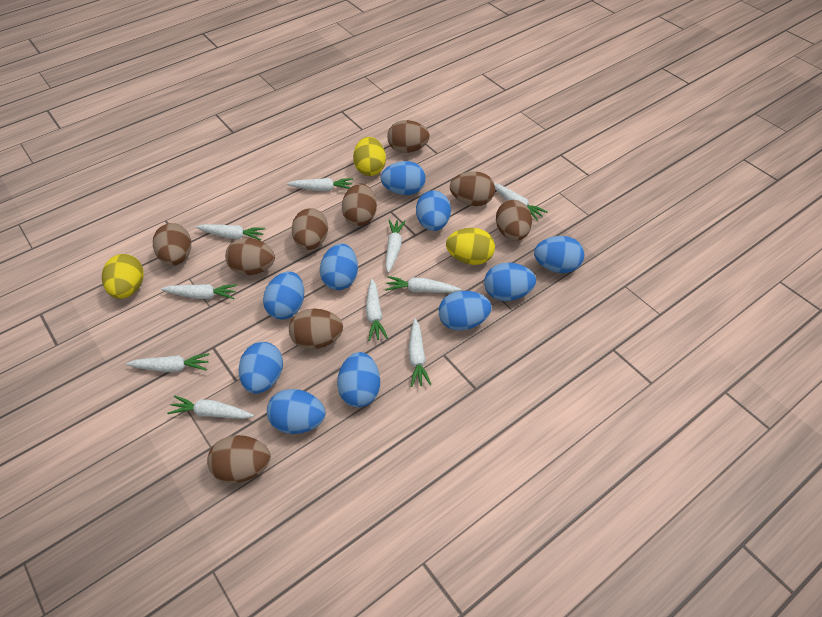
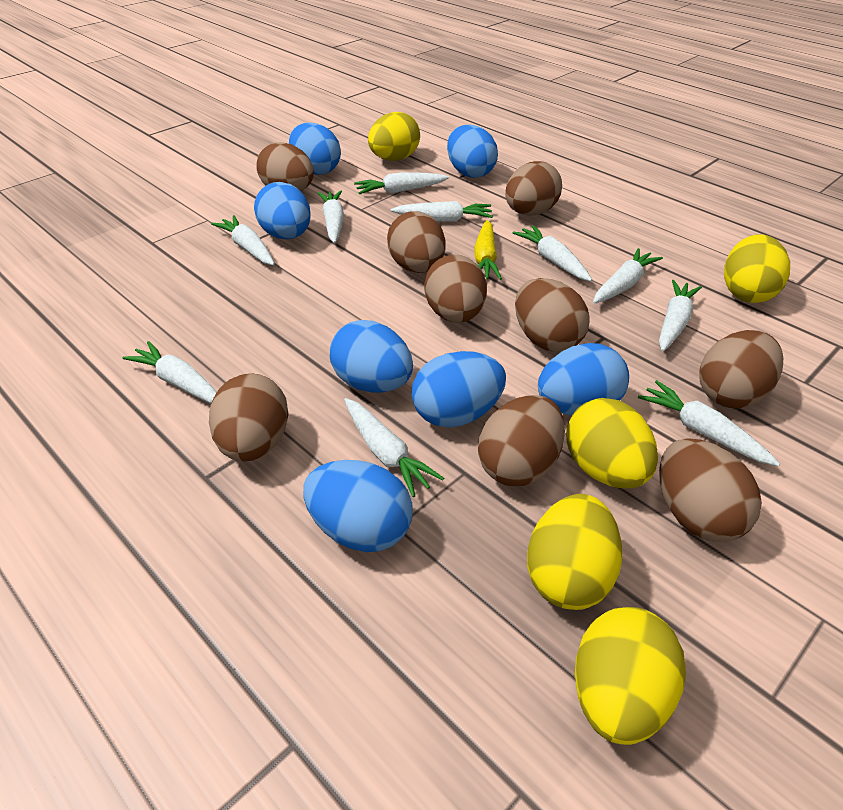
blue egg: [239,342,283,394] [263,271,304,320] [267,389,326,434] [320,244,358,290] [337,352,380,407] [381,161,425,195] [416,190,451,231] [439,291,491,331] [484,263,536,301] [534,236,584,273] = 10 -> [254,182,311,239] [289,122,341,175] [303,460,412,552] [330,320,413,393] [412,351,506,428] [447,125,498,178] [538,343,629,416] = 7
yellow carrot: none = 0 -> [474,220,502,280] = 1
yellow egg: [102,254,144,299] [353,137,386,176] [446,228,495,265] = 3 -> [368,112,420,161] [527,494,622,610] [566,398,658,489] [575,607,686,745] [724,234,790,303] = 5

